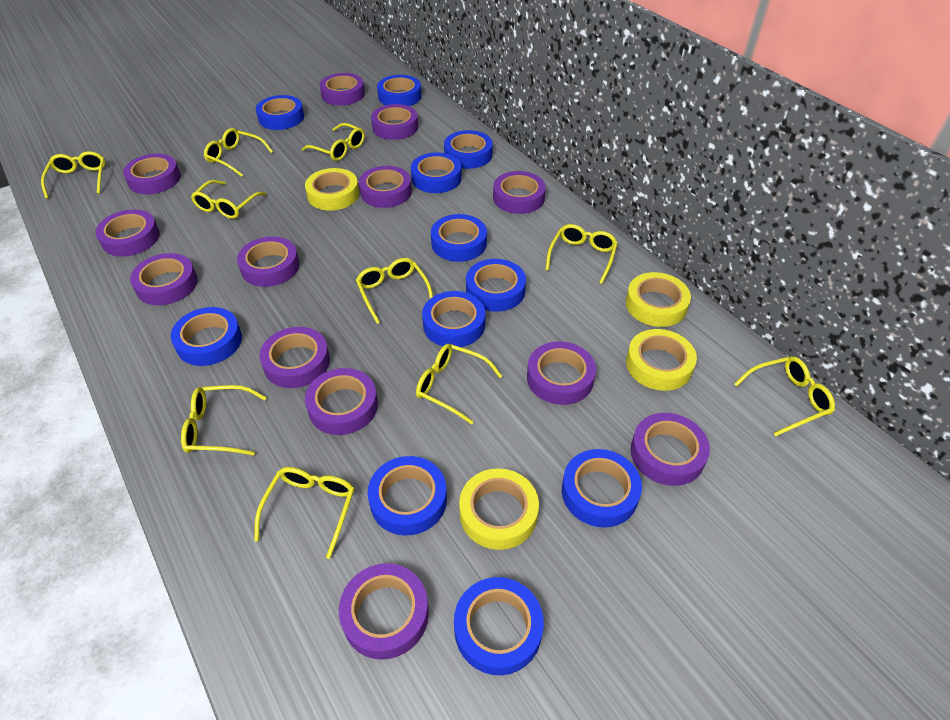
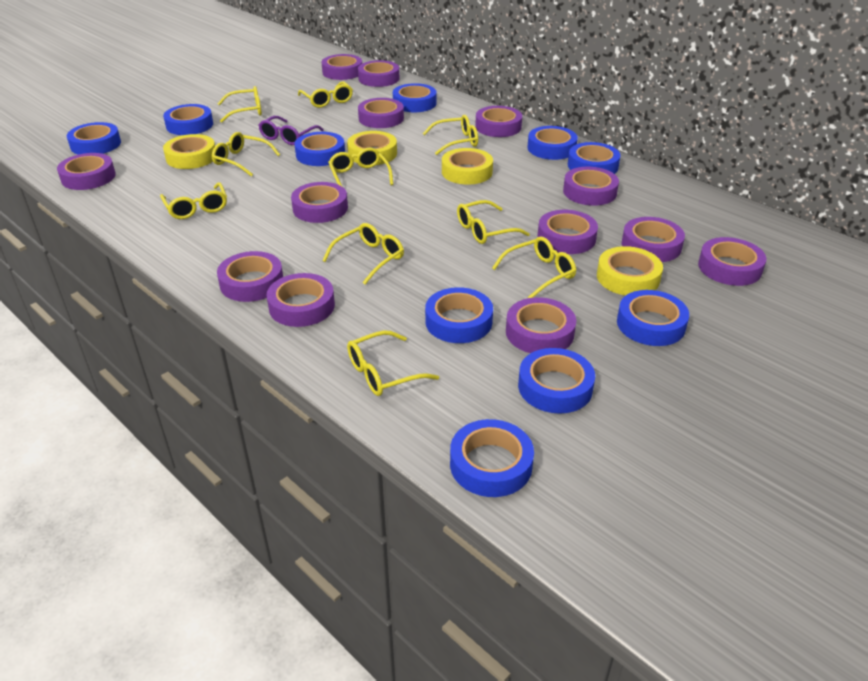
blue tape: [171,307,242,366] [256,95,304,130] [368,456,447,535] [377,75,422,106] [411,152,462,193] [422,291,485,347] [431,214,487,262] [444,130,493,169] [454,577,544,675] [466,259,526,312] [562,449,642,527] = 11 -> [67,122,121,155] [163,104,213,135] [294,132,345,166] [393,83,436,112] [425,287,493,343] [450,419,534,497] [518,348,595,414] [527,126,578,160] [568,142,621,174] [617,290,689,346] = 10
purple glasses: none = 0 -> [258,116,324,145] = 1

